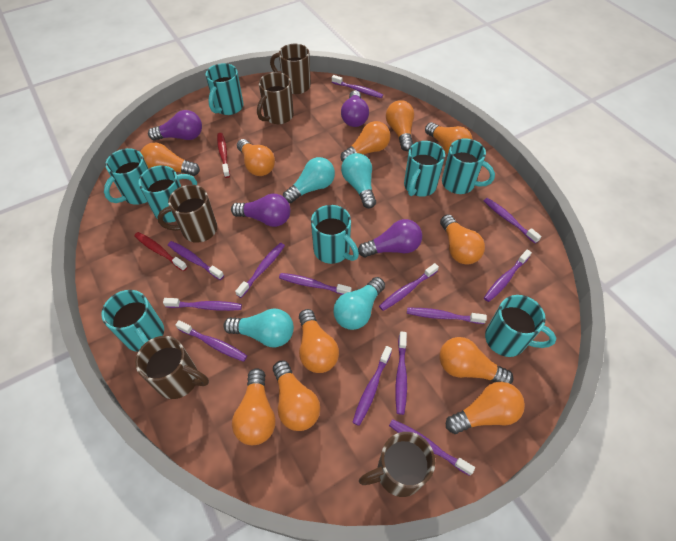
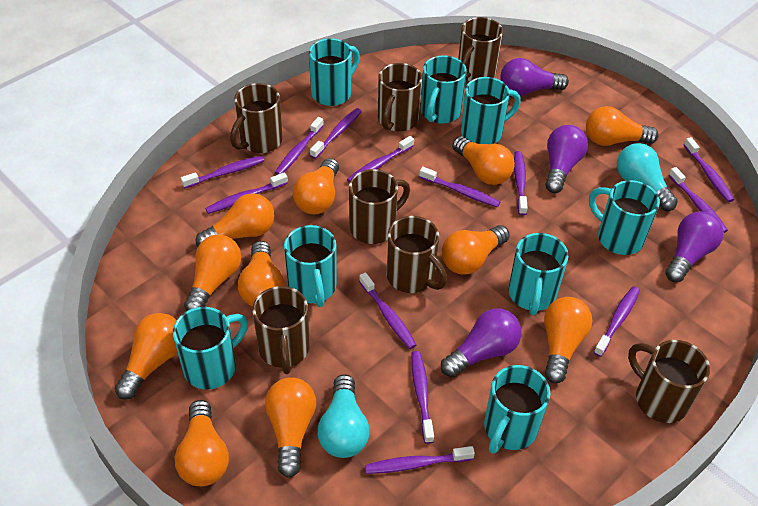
brown mug: [135,336,209,399] [157,185,217,243] [257,72,294,124] [270,44,311,94] [359,432,435,497] = 5 -> [230,83,283,153] [252,286,310,374] [349,169,410,244] [378,63,422,132] [387,216,447,293] [458,17,503,81] [628,340,710,423] = 7
red toothbrush: [134,232,187,271] [217,133,230,178] = 2 -> none = 0
turquoise light bulb: [223,309,294,347] [283,157,335,203] [334,277,385,330] [341,153,376,208] = 4 -> [317,374,370,458] [617,143,678,211] = 2

